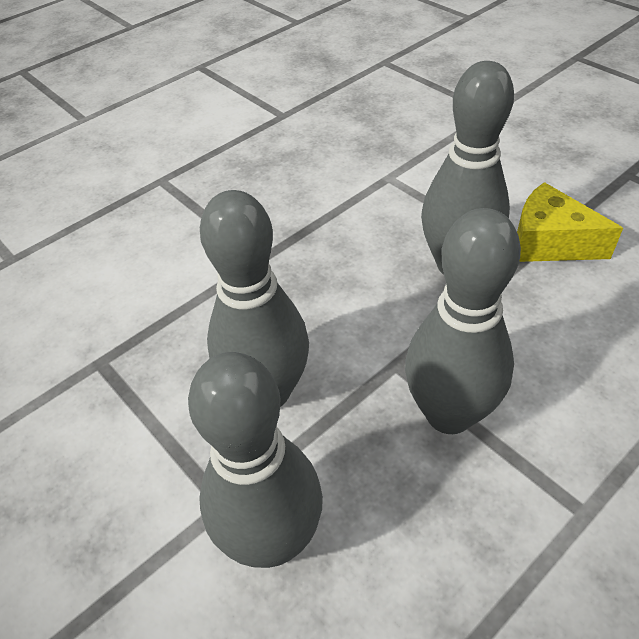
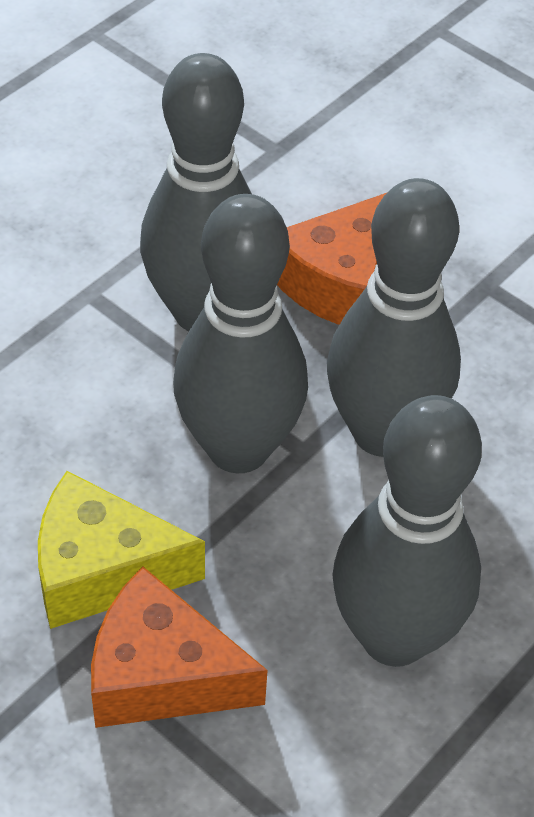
orange cheese: none = 0 -> [91,566,268,728] [277,193,386,325] = 2

